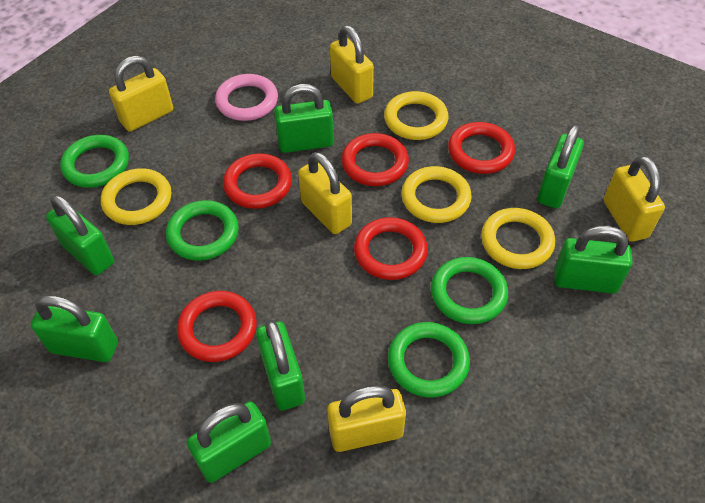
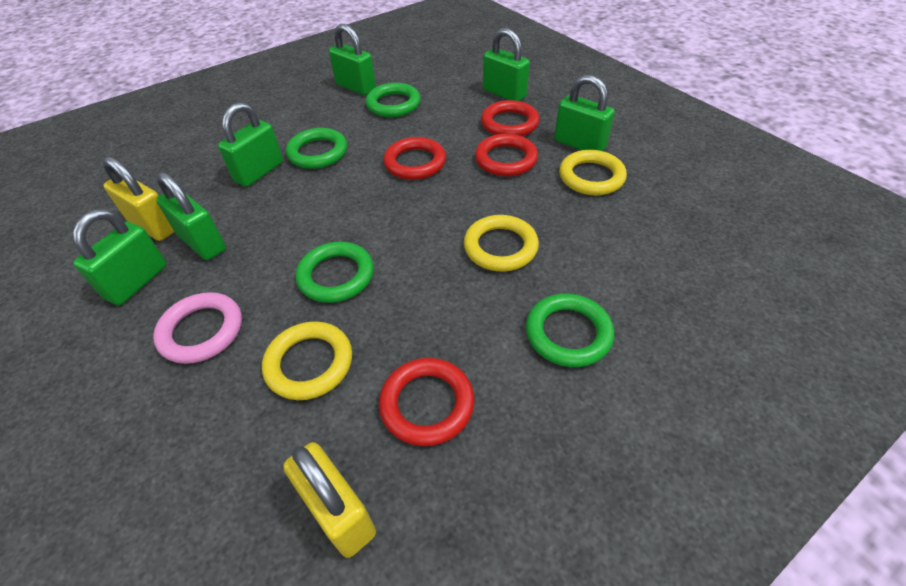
green padlock: [31,295,118,362] [46,195,114,275] [187,401,271,483] [256,320,305,411] [274,84,334,153] [537,124,584,208] [554,226,633,294] = 7 -> [73,209,167,305] [156,172,226,260] [218,102,283,187] [329,24,376,95] [483,28,530,101] [554,75,615,151] = 6
red ring: [177,291,257,362] [223,153,292,209] [341,133,409,186] [354,217,428,280] [448,122,515,174] = 5 -> [379,358,475,446] [383,137,446,180] [475,134,538,176] [481,100,540,136] = 4
yellow padlock: [109,56,173,131] [298,152,352,234] [327,385,406,452] [330,25,374,104] [604,156,665,242] = 5 -> [102,156,175,241] [283,442,376,558] = 2
yellow ring: [101,168,171,225] [384,91,448,140] [401,166,472,223] [481,208,555,269] = 4 -> [262,321,352,400] [464,215,539,272] [559,150,627,195] = 3

